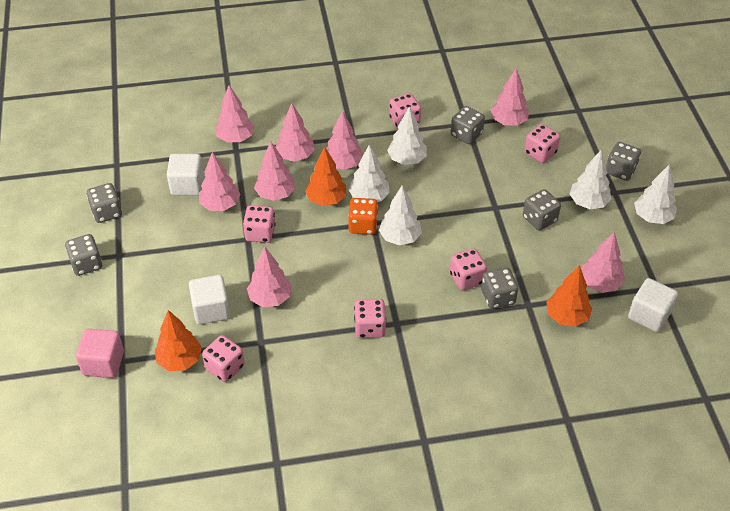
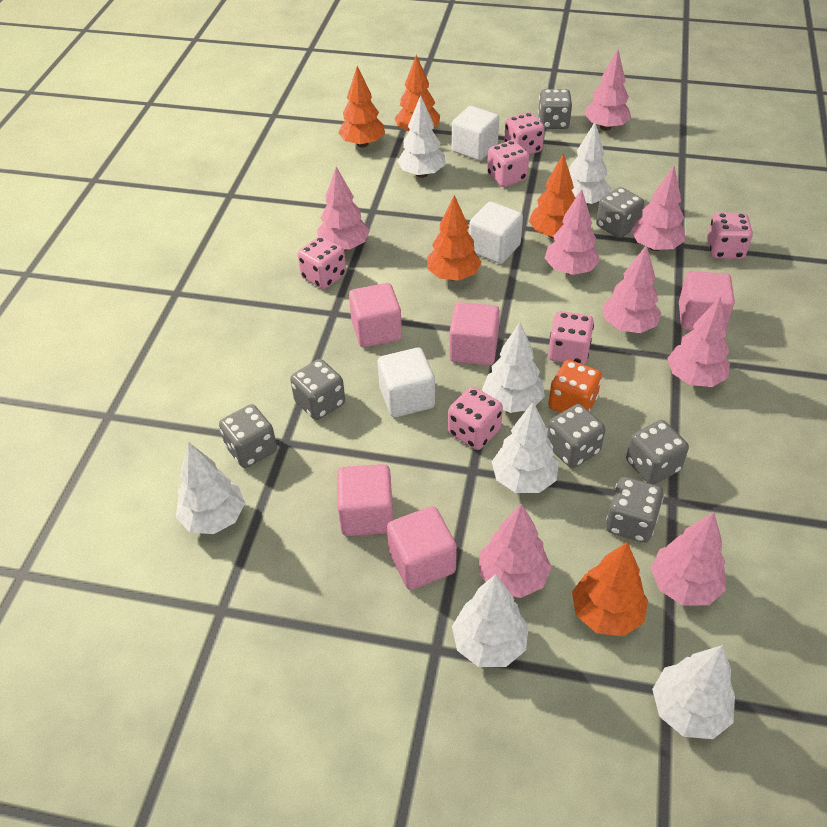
grey dice: [65,234,102,276] [87,183,122,223] [451,106,485,144] [481,268,518,309] [523,189,561,231] [606,142,641,181] = 6 -> [219,404,277,468] [290,359,345,420] [538,89,572,129] [547,404,605,468] [596,187,644,238] [606,477,664,543] [626,420,689,485] = 7
orange tree: [155,310,202,371] [305,146,346,206] [546,265,592,327] = 3 -> [338,66,385,147] [394,55,440,131] [427,195,481,281] [529,153,575,238] [572,542,648,636] = 5
pink cube: [76,329,124,378] = 1 -> [337,464,393,536] [349,283,402,347] [387,506,457,590] [449,302,500,366] [679,271,735,331] = 5
white tree: [348,144,390,202] [379,185,422,245] [387,106,427,165] [570,150,612,209] [634,164,677,224] = 5 -> [176,442,245,534] [397,95,445,178] [452,574,529,667] [482,322,545,413] [492,402,559,493] [569,122,611,205] [652,645,735,739] = 7

